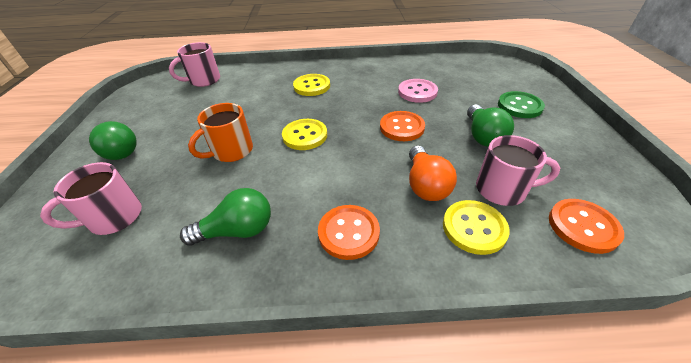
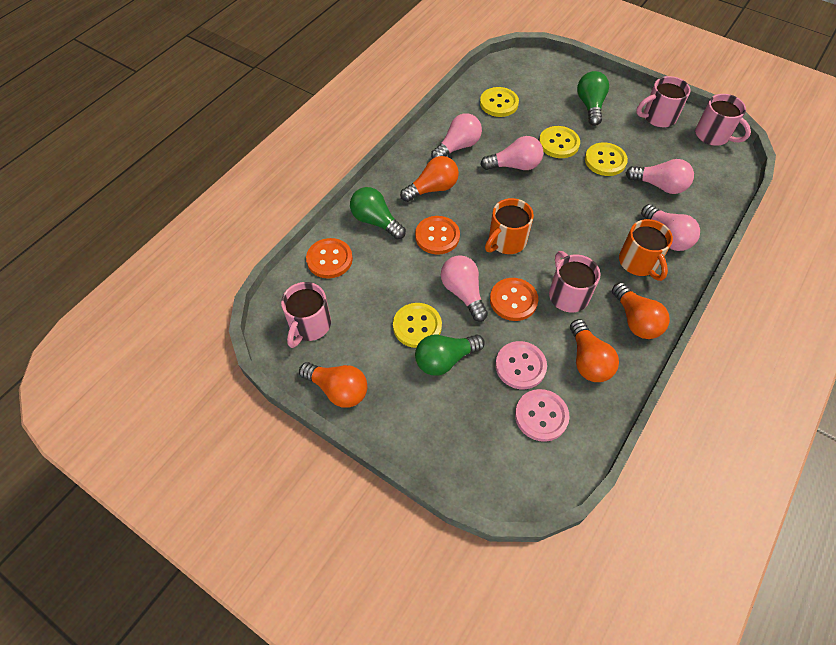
green button: [498,91,545,118] = 1 -> none = 0
orange light bulb: [409,146,457,201] = 1 -> [299,362,368,408] [400,156,459,202] [570,319,619,382] [612,282,670,339] = 4
orange mug: [188,103,253,162] = 1 -> [485,198,534,254] [619,219,673,281] = 2
pink button: [398,79,438,103] = 1 -> [495,341,547,389] [515,389,570,442] = 2
pink light bulb: none = 0 -> [431,113,482,159] [441,255,488,322] [480,136,543,170] [626,159,694,194] [641,204,700,251] = 5
pink mug: [40,162,142,235] [169,42,220,87] [476,135,560,206] = 3 -> [281,282,331,348] [549,251,601,313] [636,76,690,127] [695,94,751,146] = 4
yellow button: [282,119,327,150] [293,74,330,96] [443,200,510,255] = 3 -> [393,303,442,348] [480,87,519,117] [539,126,580,158] [585,142,628,176] = 4

